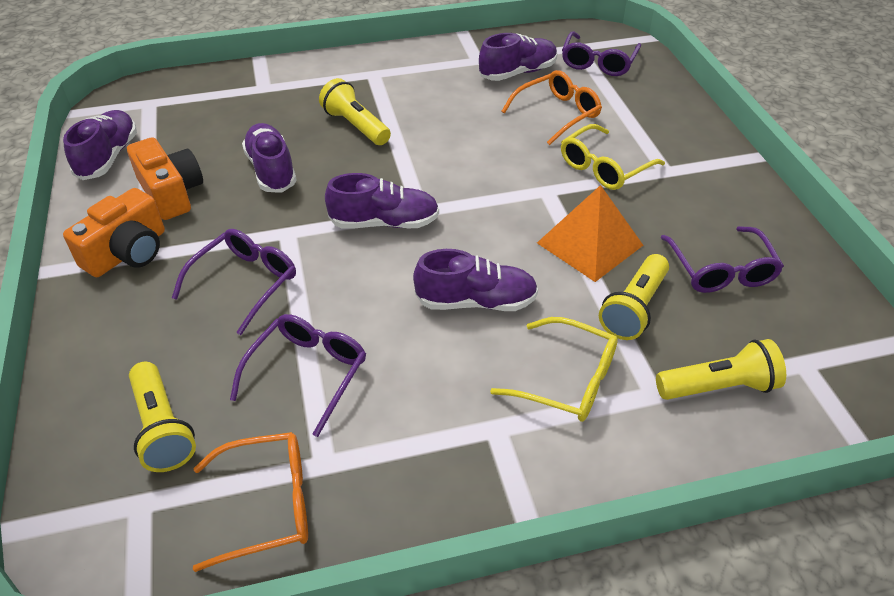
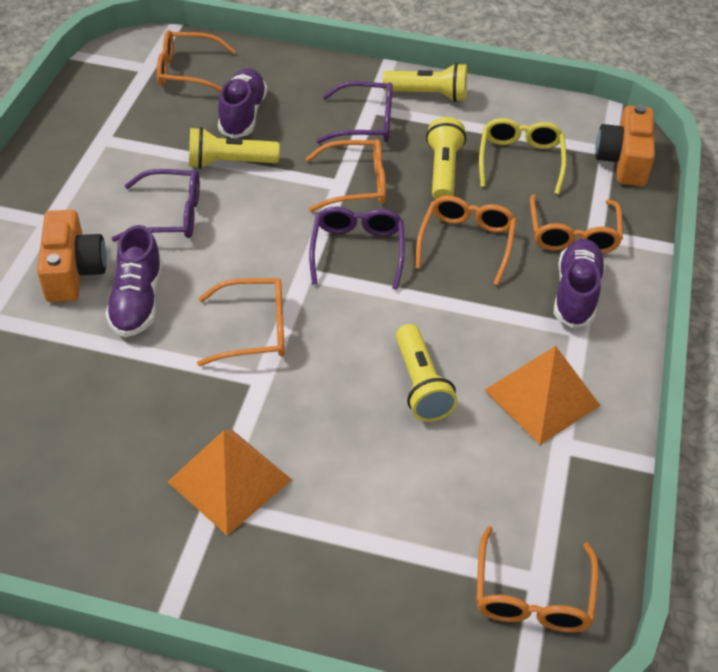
orange glasses: [193,432,308,572] [501,70,602,145] = 2 -> [157,30,236,92] [197,278,285,366] [305,139,386,212] [415,196,516,285] [476,526,599,633] [530,194,623,254] = 6
orange pyramid: [537,185,643,282] = 1 -> [168,430,292,536] [485,346,600,445] = 2
purple glasses: [172,229,296,335] [230,314,366,437] [562,31,641,76] [661,226,784,293] = 4 -> [112,169,200,242] [309,207,405,290] [316,81,393,143] = 3
purple shoe: [63,110,137,180] [242,123,297,193] [325,173,439,229] [413,249,538,311] [479,33,558,81] = 5 -> [105,225,163,337] [218,68,267,138] [554,239,606,328] = 3
yellow glasses: [490,317,618,422] [561,124,665,190] = 2 -> [479,118,567,194] = 1

